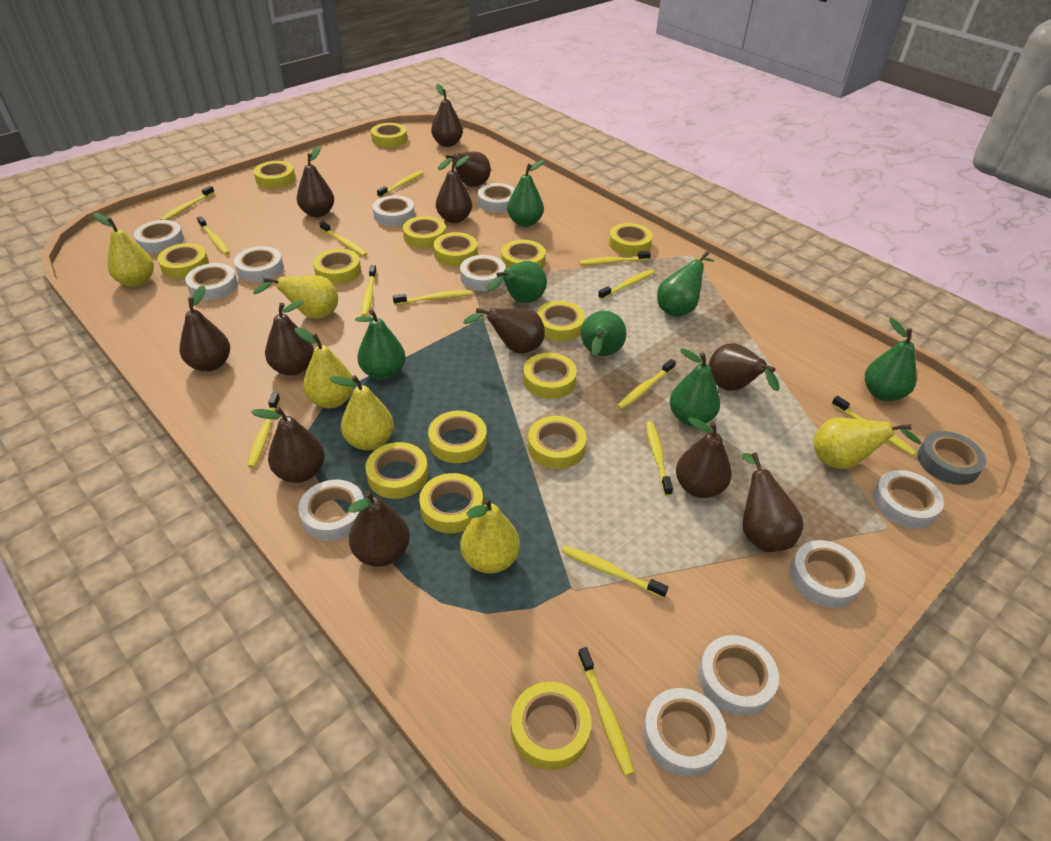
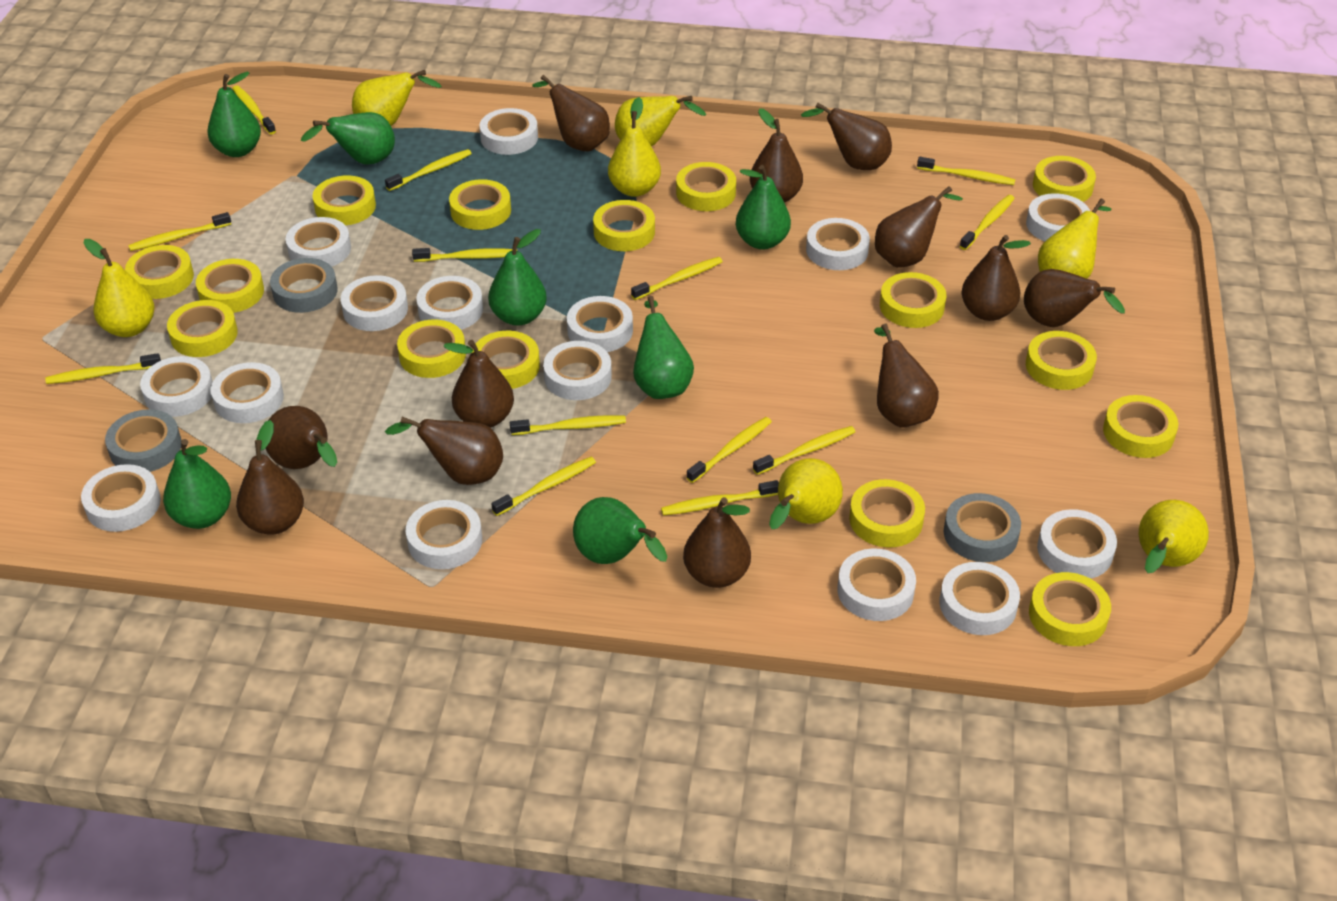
grey tape: [917,431,986,485] = 1 -> [105,409,181,472] [270,258,337,313] [944,493,1021,562] = 3
white tape: [134,220,184,254] [185,263,238,301] [234,246,284,282] [298,480,364,541] [373,195,415,226] [460,255,506,291] [478,183,515,213] [642,688,727,777] [698,635,779,716] [790,540,865,608] [873,470,944,529] = 11 -> [81,464,161,532] [140,356,213,417] [211,362,284,423] [286,217,351,266] [341,275,408,331] [406,500,482,569] [416,276,483,330] [479,108,538,155] [543,341,612,400] [567,296,633,352] [806,218,870,270] [837,548,916,621] [939,562,1020,635] [1026,193,1090,241] [1037,509,1117,579] = 15
yellow pear: [94,213,154,287] [253,276,338,319] [295,327,354,408] [329,375,394,451] [460,497,520,574] [813,418,922,469] = 6 -> [83,239,155,337] [352,70,442,126] [608,97,661,197] [615,96,706,147] [769,458,843,529] [1038,199,1112,279] [1139,500,1209,573] = 7
yellow toothbrush: [160,186,215,220] [197,216,230,255] [248,393,280,468] [319,221,367,256] [361,265,377,316] [377,171,424,198] [393,290,471,305] [562,545,668,598] [578,647,635,776] [579,251,651,265] [598,269,655,300] [617,359,676,409] [646,421,673,496] [831,396,916,456] = 14 -> [45,353,161,384] [128,212,231,251] [232,85,276,134] [385,149,472,191] [412,248,517,262] [491,457,596,516] [510,415,626,435] [631,257,723,300] [661,480,779,516] [686,417,772,483] [753,426,855,475] [917,157,1015,185] [960,195,1015,250] = 13

